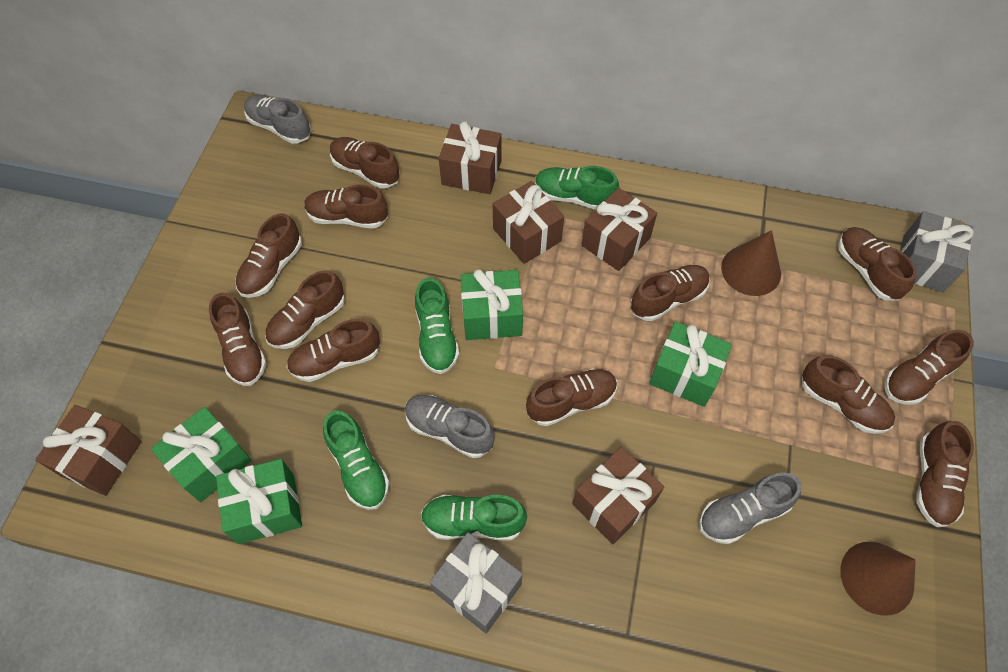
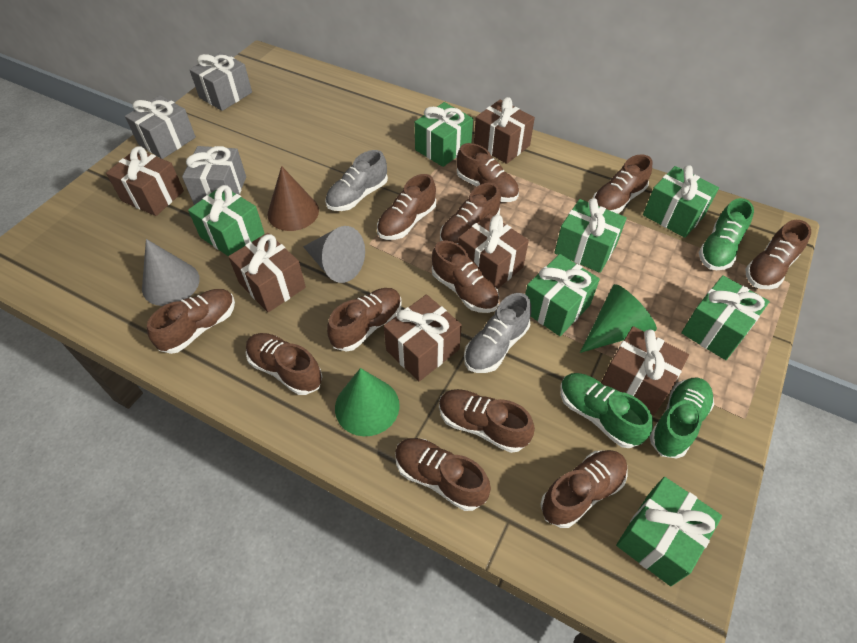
brown cone: [721,230,781,296] [840,542,916,616] = 2 -> [267,166,319,231] = 1
brown gift: [35,405,142,496] [439,121,501,194] [493,181,564,264] [572,447,664,544] [581,188,657,271] = 5 -> [106,146,184,216] [228,233,306,312] [384,294,462,381] [458,214,529,289] [474,97,535,164] [601,326,689,415] = 6
green cone: none = 0 -> [335,368,400,436] [580,284,657,353] = 2
green gift: [151,407,252,502] [216,459,302,544] [460,269,523,340] [649,321,732,407] = 4 -> [188,185,265,256] [415,102,473,167] [525,254,600,336] [554,198,627,273] [616,477,722,586] [643,165,719,238] [681,275,770,360] = 7
green shoe: [323,410,390,510] [415,278,459,374] [421,495,527,541] [535,166,619,210] = 4 -> [560,373,653,448] [650,377,714,459] [699,198,754,270] = 3
grey cone: none = 0 -> [142,239,200,306] [303,226,365,283] = 2
grey gift: [430,533,523,633] [900,211,974,293] = 2 -> [125,95,196,159] [182,146,246,205] [189,52,252,111] = 3
grey shoe: [244,95,311,144] [405,395,495,458] [699,472,801,544] = 3 -> [325,150,388,211] [464,293,531,373] = 2

